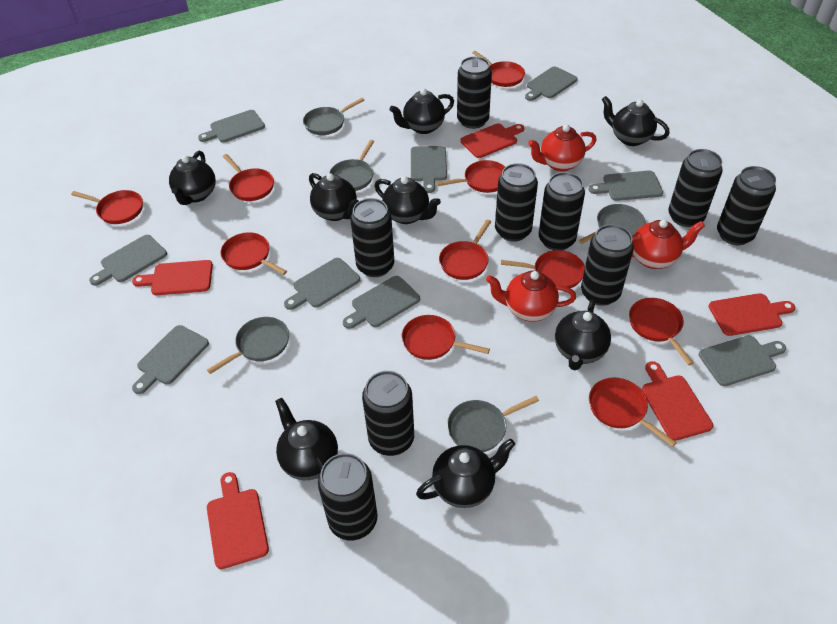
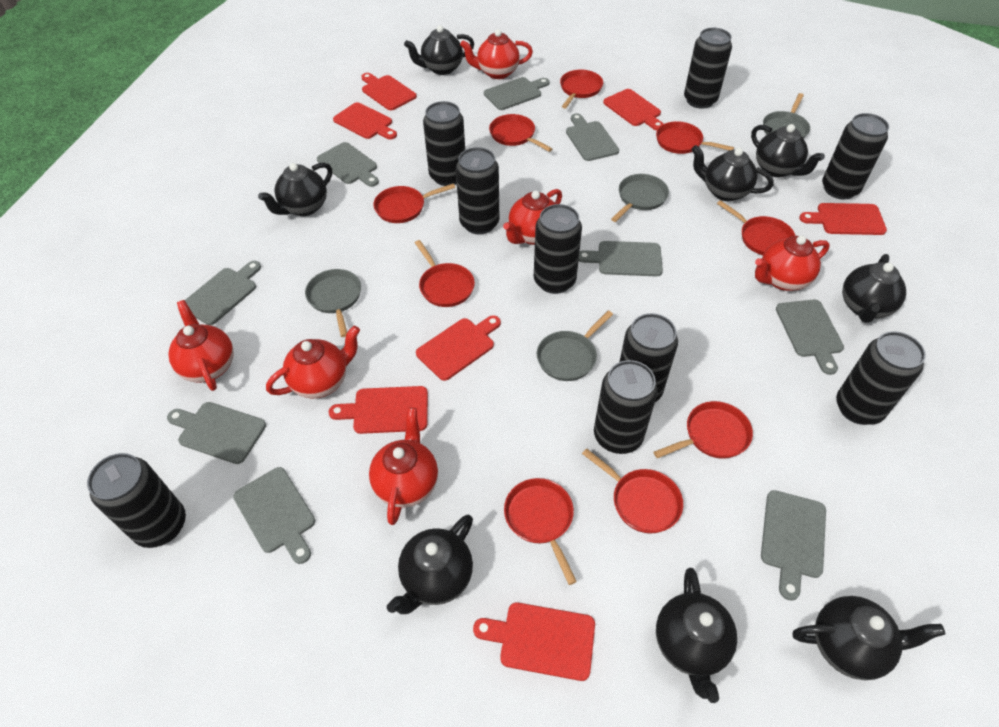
grey pan: [207,317,289,374] [303,98,365,135] [329,140,374,191] [447,396,539,452] [578,204,646,244] = 5 -> [305,269,361,337] [537,310,613,381] [611,174,669,222] [763,93,810,139] = 4
red cutting board: [132,260,213,295] [207,472,269,569] [461,124,524,158] [642,361,713,441] [708,293,795,336] = 5 -> [329,386,428,434] [333,102,397,139] [361,73,417,110] [416,315,501,381] [473,602,595,681] [603,89,663,130] [799,203,887,235] = 7
red pan: [71,190,143,224] [221,232,287,275] [223,154,274,201] [402,315,490,360] [436,160,505,193] [439,220,491,280] [472,51,525,87] [501,250,585,288] [589,378,677,447] [629,298,694,365] = 10 -> [374,184,455,223] [415,240,475,307] [489,114,552,152] [504,478,577,585] [560,70,603,108] [582,448,683,533] [654,401,753,459] [656,121,734,154] [717,200,795,255] = 9
red teapot: [486,270,576,322] [528,124,596,171] [632,220,705,269] = 3 -> [168,300,234,391] [266,326,360,398] [369,408,438,525] [460,29,533,79] [503,189,562,245] [755,235,830,291] = 6

